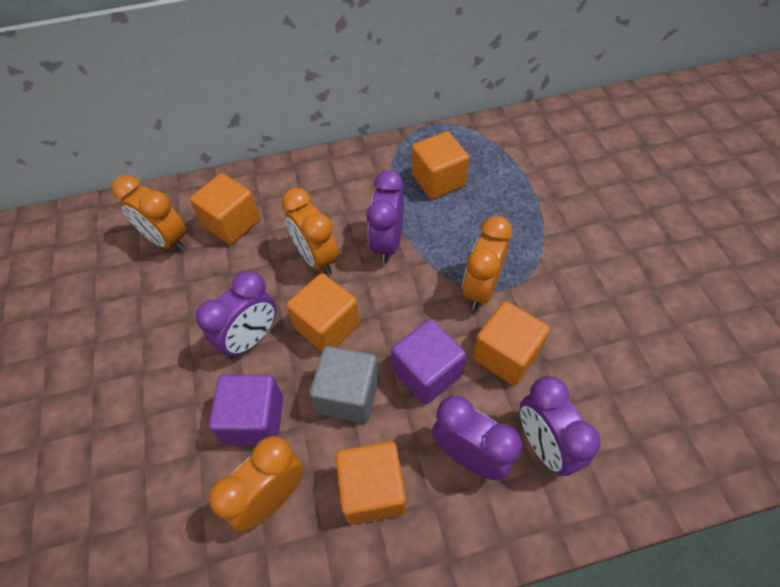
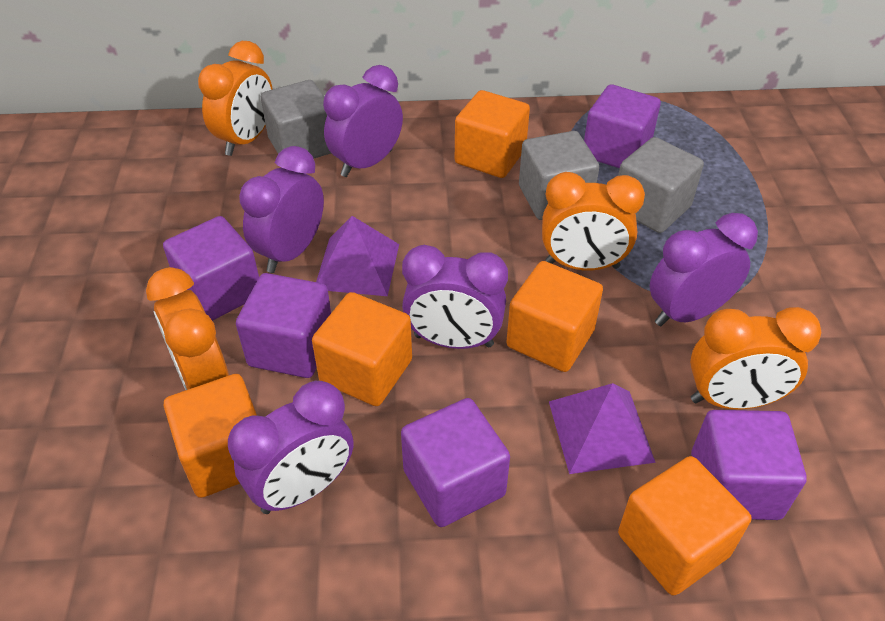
grey cube: [310,346,379,423] = 1 -> [261,80,331,159] [519,131,599,220] [618,137,704,233] = 3
purple clock: [196,271,276,359] [367,170,404,263] [432,396,522,481] [520,376,601,476] = 4 -> [228,381,353,514] [239,146,324,273] [323,65,403,177] [402,245,508,349] [650,213,758,326] = 5
purple cube: [209,375,283,446] [391,319,466,405] = 2 -> [163,216,259,321] [236,273,331,378] [401,398,510,527] [584,84,661,168] [691,410,807,520] = 5
purple pyramid: none = 0 -> [316,216,399,296] [549,383,656,474] = 2

